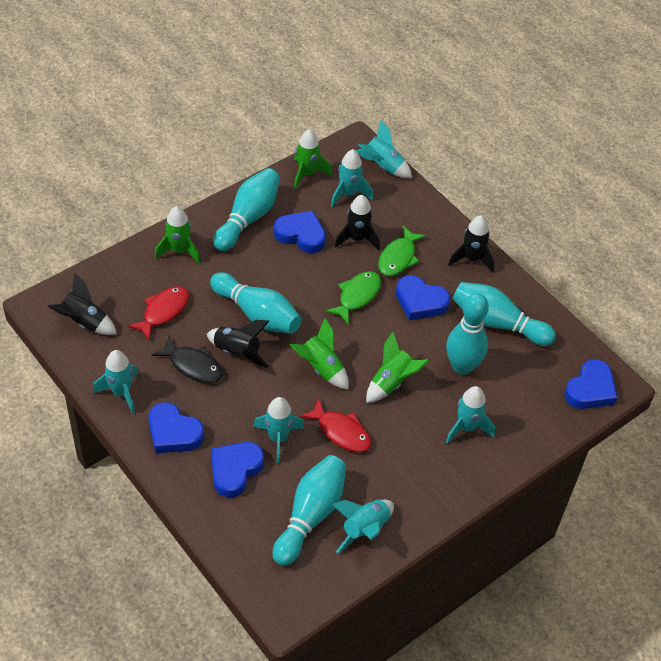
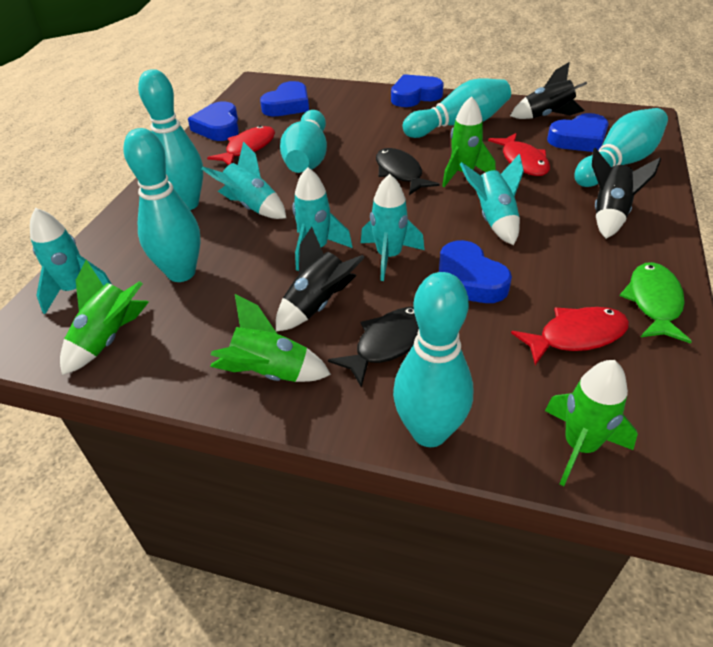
black fish: [152,336,223,383] = 1 -> [328,307,419,387] [376,148,439,195] = 2
black rocket: [48,273,117,335] [207,320,269,368] [335,195,380,251] [448,215,494,273] = 4 -> [276,227,365,332] [510,62,587,119] [592,148,661,239] = 3
green fish: [325,271,381,325] [378,226,427,276] = 2 -> [620,262,692,344] = 1
red fish: [127,286,189,340] [300,398,371,452] = 2 -> [207,126,275,165] [488,133,550,176] [511,307,629,365] = 3
turquoise bowling pin: [210,272,302,334] [213,168,280,251] [272,455,346,566] [446,293,489,375] [452,282,556,346] = 5 -> [123,128,201,282] [138,69,203,210] [280,110,327,173] [393,272,473,447] [403,78,511,138] [574,108,668,187] = 6
turquoise rocket: [93,350,138,414] [253,397,304,464] [331,149,373,207] [332,500,394,554] [356,120,412,178] [446,386,495,444] = 6 -> [30,208,112,314] [201,141,286,219] [292,167,353,271] [361,174,425,281] [460,154,524,245] = 5

